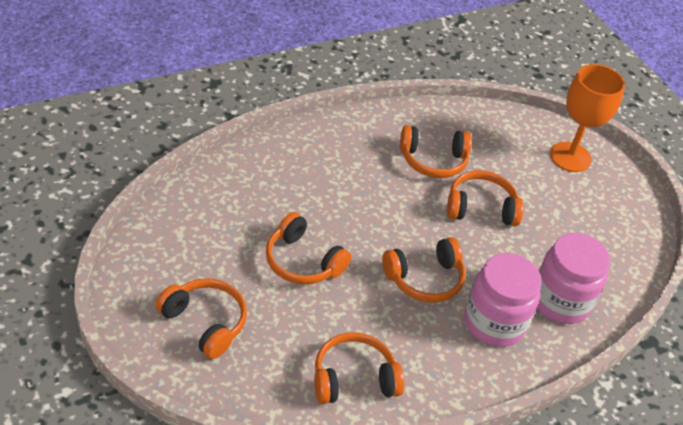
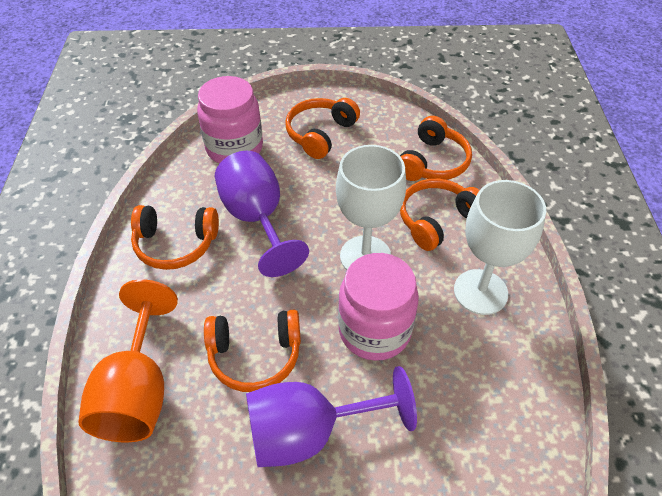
orange headphones: [155,278,247,359] [266,212,351,285] [314,332,404,404] [382,237,465,303] [400,125,472,178] [447,170,523,226] = 6 -> [131,205,219,270] [204,310,301,392] [285,98,360,159] [400,116,472,181] [400,179,480,251] = 5
purple goblet: none = 0 -> [215,151,309,277] [246,366,417,467] = 2
white goblet: none = 0 -> [336,145,406,270] [454,180,546,315] = 2

